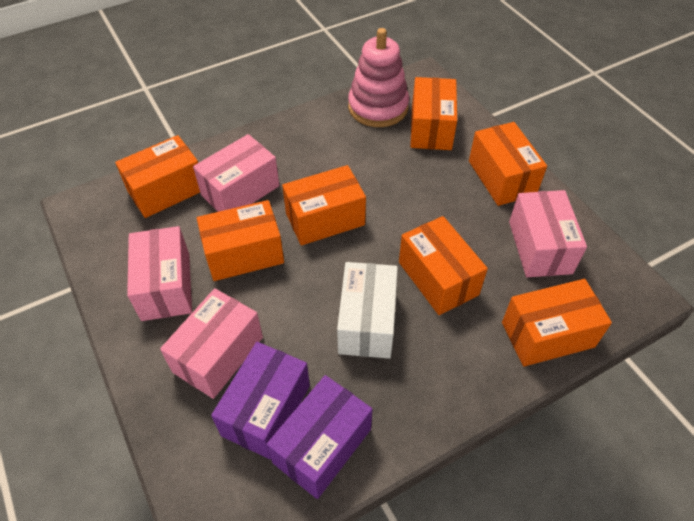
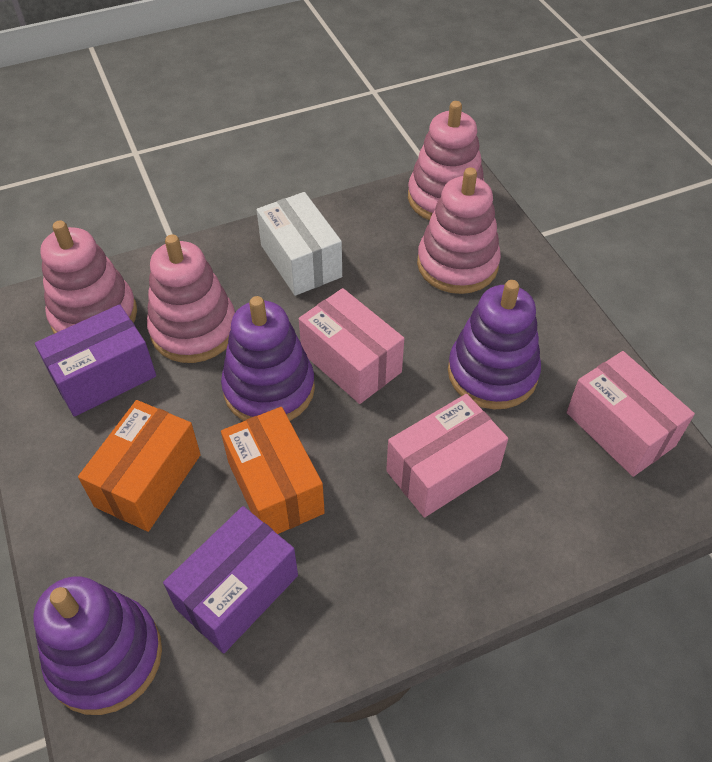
orange box: [115,135,200,218] [197,200,284,281] [282,165,366,246] [399,216,488,315] [410,77,457,150] [469,122,547,206] [502,279,612,366] = 7 -> [78,400,201,532] [221,407,325,534] = 2
pink box: [127,226,192,321] [160,288,263,399] [193,134,279,212] [509,190,587,277] = 4 -> [299,288,404,404] [386,394,508,518] [566,351,695,477] = 3
pink stacking toy: [348,28,409,127] = 1 -> [40,220,137,334] [147,234,235,363] [408,101,484,220] [417,168,501,294] = 4
purple stacking toy: none = 0 -> [34,576,162,715] [221,296,315,421] [448,280,541,409] = 3

